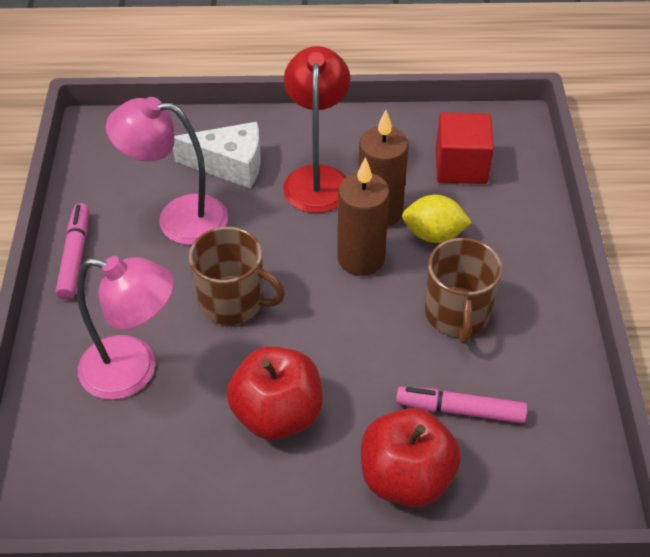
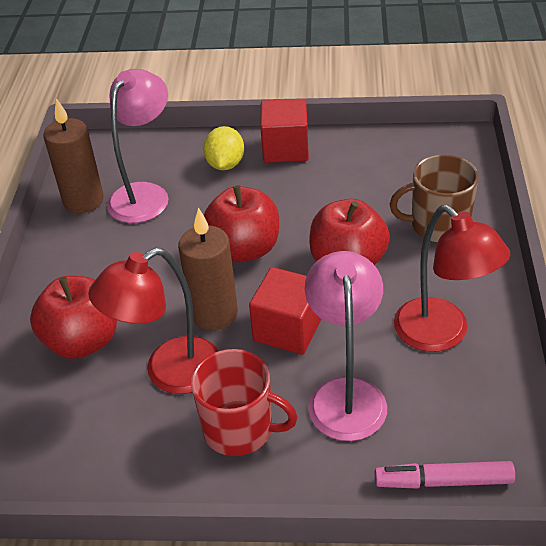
brown mug: [189,227,285,325] [425,238,502,344] = 2 -> [390,155,479,242] = 1
pink marker: [56,203,89,300] [396,386,528,424] = 2 -> [375,461,515,489] = 1
red apple: [227,346,323,440] [361,408,461,508] = 2 -> [30,276,117,359] [204,185,279,262] [309,199,390,265] = 3
red cube: [436,112,494,184] = 1 -> [249,267,322,355] [260,99,309,163] = 2
red lamp: [283,46,350,213] = 1 -> [88,248,218,394] [394,205,510,352] = 2
red mug: none = 0 -> [191,349,298,456] = 1
white cheese: [173,122,261,189] = 1 -> none = 0

